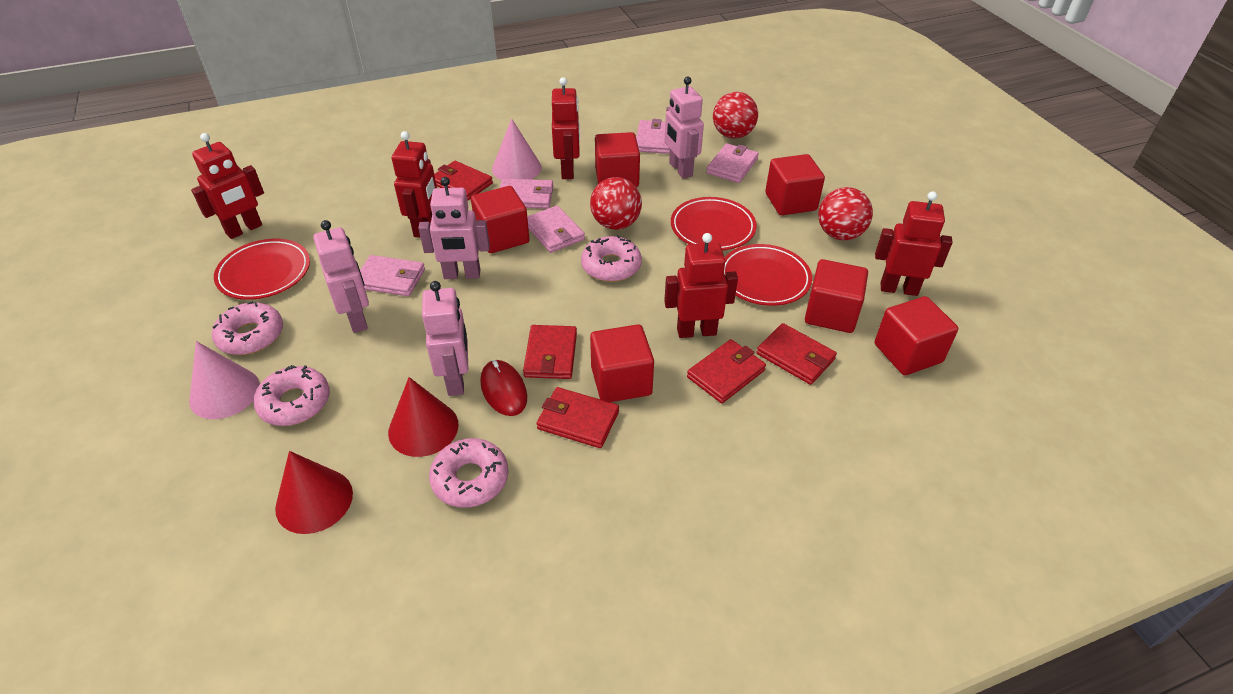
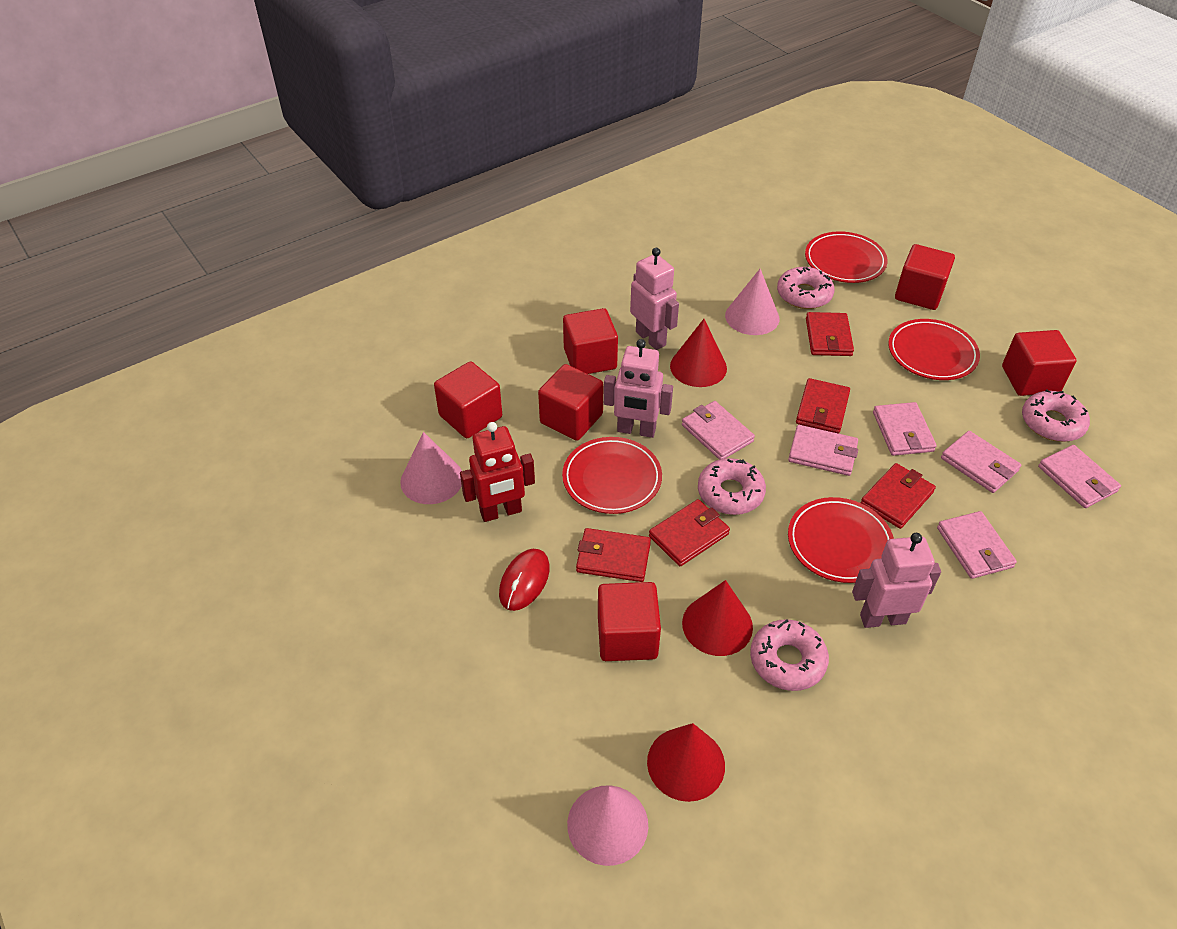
pink cone: [189,341,260,419] [492,119,541,180] = 2 -> [400,432,462,504] [567,785,648,866] [725,269,780,335] = 3
pink robot: [313,220,369,333] [418,177,490,279] [422,281,468,396] [664,77,704,179] = 4 -> [604,339,673,438] [630,248,679,350] [852,533,941,628] = 3
pink wallet: [360,255,425,296] [500,179,553,209] [527,205,585,253] [636,119,670,154] [706,143,759,183] = 5 -> [682,401,755,460] [788,425,858,476] [873,402,937,456] [937,511,1017,579] [941,431,1021,493] [1038,445,1121,508] = 6
red ball: [590,177,642,230] [713,92,758,139] [818,187,873,240] = 3 -> none = 0
red cone: [275,451,353,534] [388,377,459,457] = 2 -> [647,723,725,802] [670,319,727,387] [682,580,753,656] = 3
red plate: [214,239,310,300] [671,197,757,250] [724,244,812,306] = 3 -> [562,437,662,514] [788,497,894,583] [805,231,888,283] [888,319,980,380] = 4
red robot: [191,133,264,239] [392,131,437,238] [552,77,580,179] [664,233,738,338] [875,191,953,296] = 5 -> [460,422,535,522] = 1

